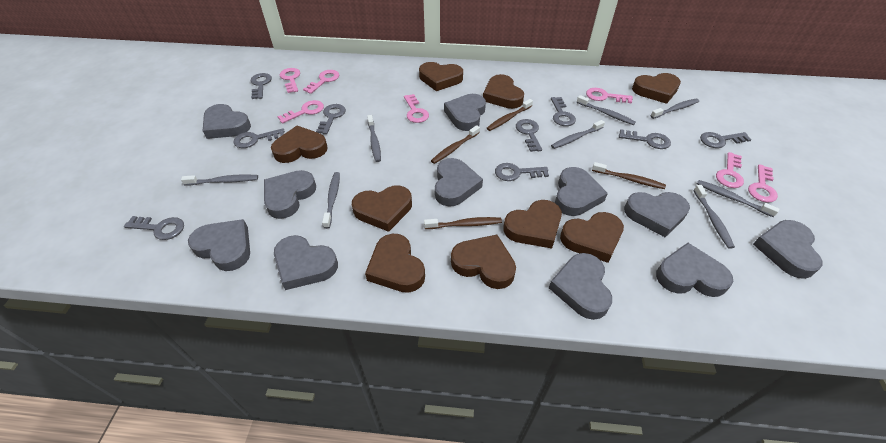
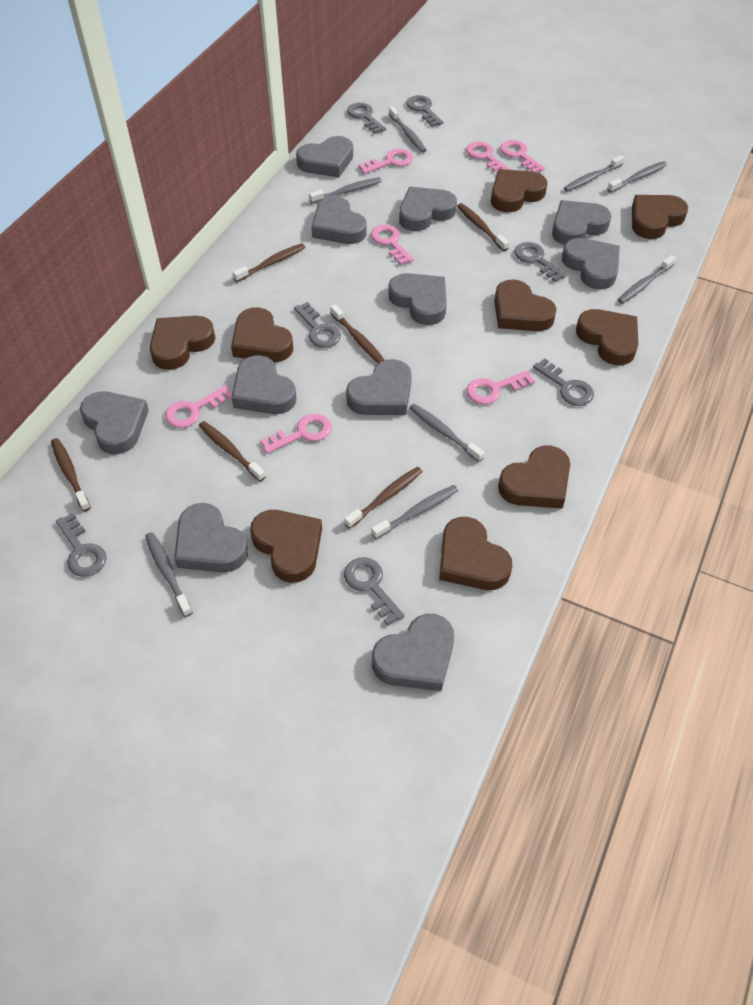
brown toothbrush: [424,217,502,229] [431,125,480,164] [487,99,533,131] [592,162,666,189] = 4 -> [51,438,91,511] [199,421,266,481] [233,243,305,282] [330,304,385,364] [344,467,423,529] [457,203,509,251] = 6
grey key: [124,216,184,240] [234,128,285,148] [251,73,272,99] [316,104,346,134] [495,163,549,181] [516,119,542,152] [551,97,576,126] [619,129,671,149] [700,132,752,148] = 9 -> [56,513,107,577] [294,302,341,348] [344,557,405,626] [347,102,386,134] [406,95,443,127] [514,242,567,282] [533,358,594,406] = 7

